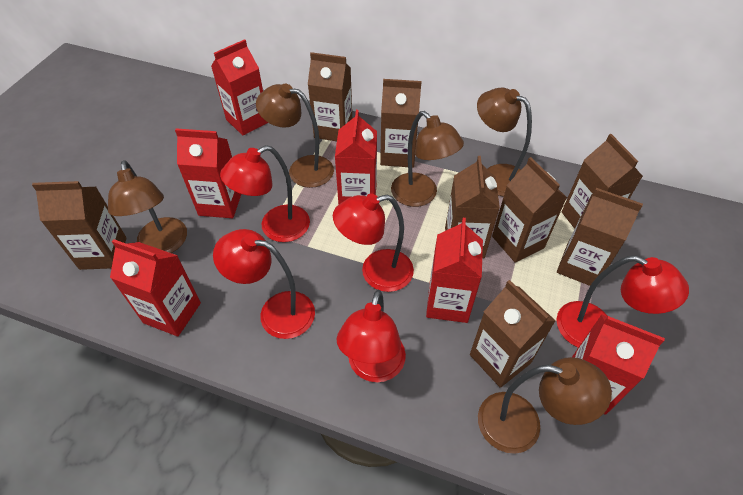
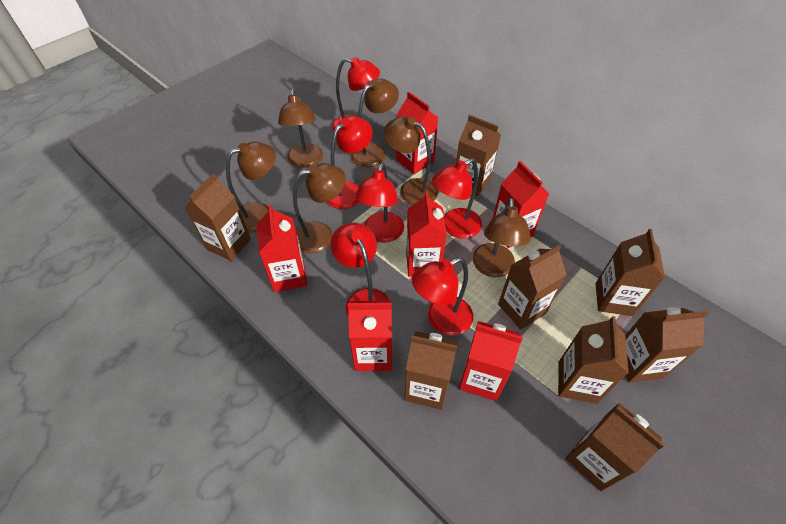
brown lamp: [108,160,187,253] [256,84,334,188] [391,111,464,207] [477,88,532,197] [478,357,612,454] = 5 -> [226,142,276,233] [278,89,323,168] [293,163,346,253] [350,78,399,167] [384,116,438,205] [473,198,531,277] = 6
red lamp: [213,229,315,339] [220,145,310,242] [333,193,414,292] [337,290,406,382] [557,256,689,347] = 5 -> [327,116,373,209] [331,223,389,317] [332,57,380,131] [355,163,404,243] [412,257,473,336] [432,158,482,239] = 6

